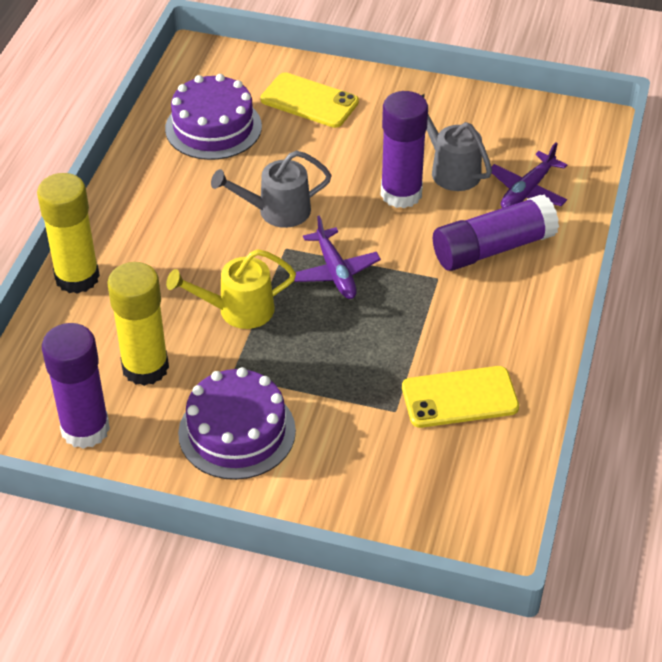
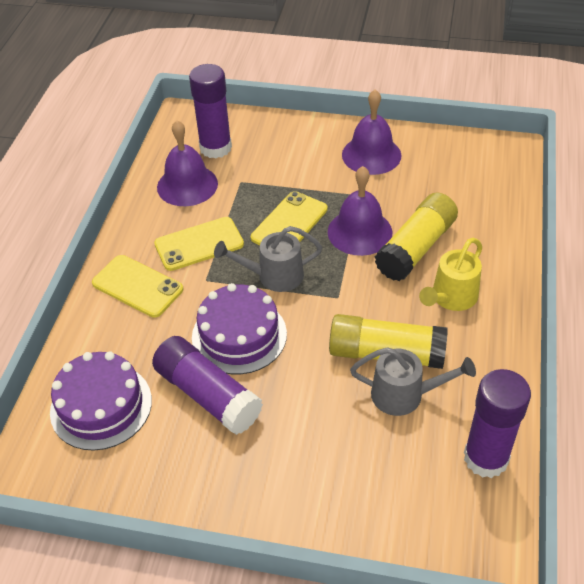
purple bell: none = 0 -> [157,120,218,206] [328,166,393,256] [342,89,401,175] = 3
purple plane: [294,216,381,299] [491,142,567,208] = 2 -> none = 0
yellow phone: [261,72,359,128] [402,366,519,428] = 2 -> [92,255,183,318] [154,217,244,271] [251,191,327,245] = 3

